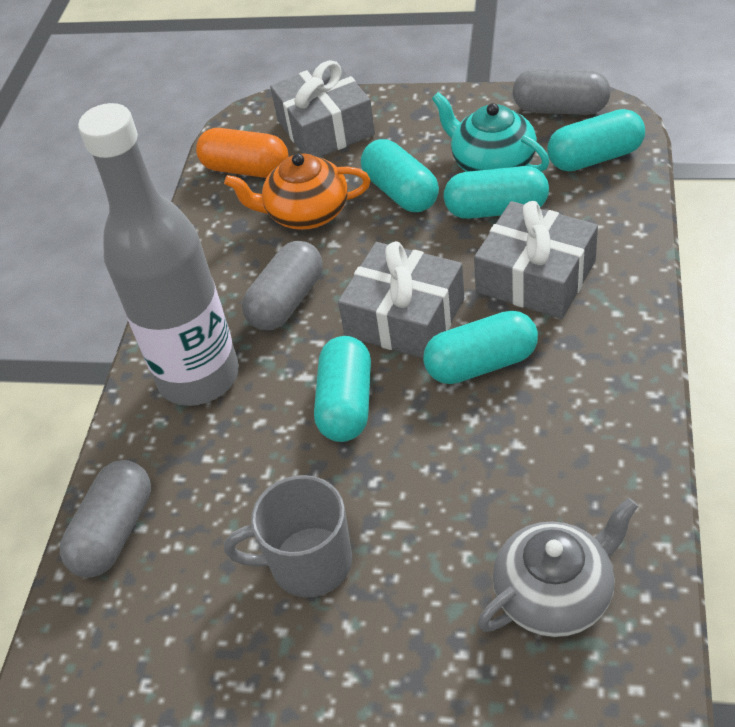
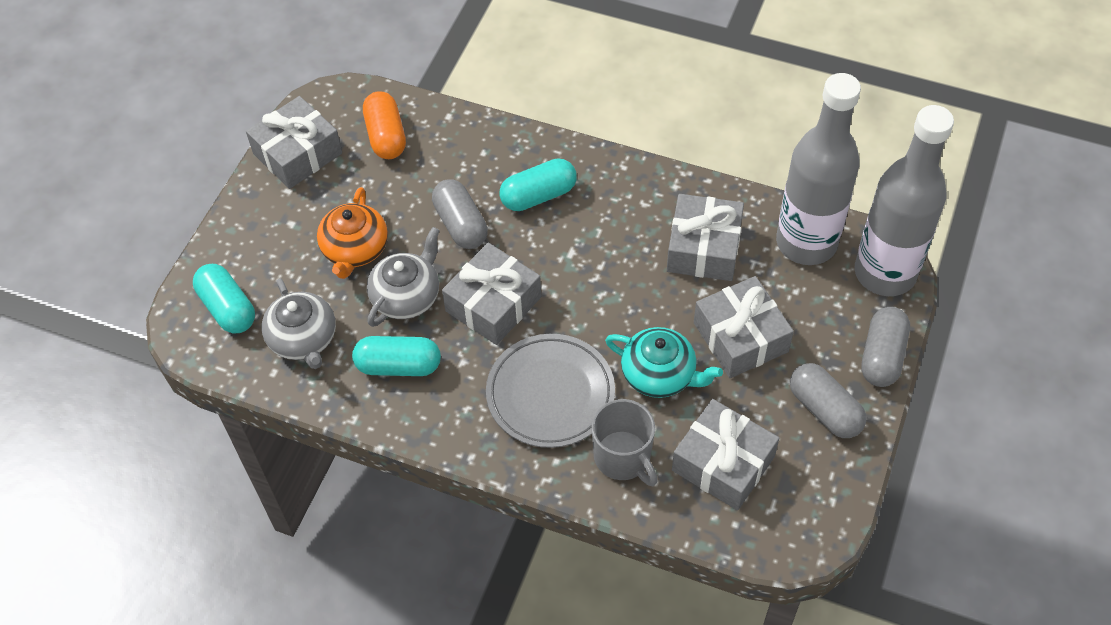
grey bottle: [78,103,239,406] = 1 -> [776,73,861,265] [855,105,954,296] = 2
grey gift: [270,60,375,157] [338,241,464,358] [474,201,598,319] = 3 -> [246,96,342,189] [442,243,541,345] [667,194,744,281] [672,399,779,510] [694,276,794,378] = 5
grey plate: none = 0 -> [486,334,615,448] = 1
grey teapot: [478,498,638,637] = 1 -> [262,278,336,369] [367,227,440,327] = 2
turquoise capsule: [314,336,371,442] [361,139,439,212] [423,311,538,384] [444,166,549,219] [547,109,645,171] = 5 -> [193,264,255,333] [352,336,441,376] [499,158,577,211] = 3

